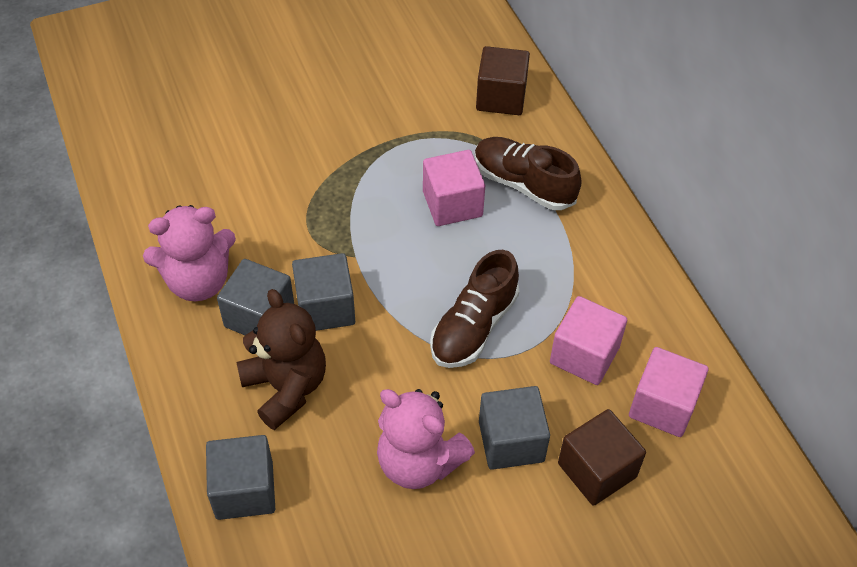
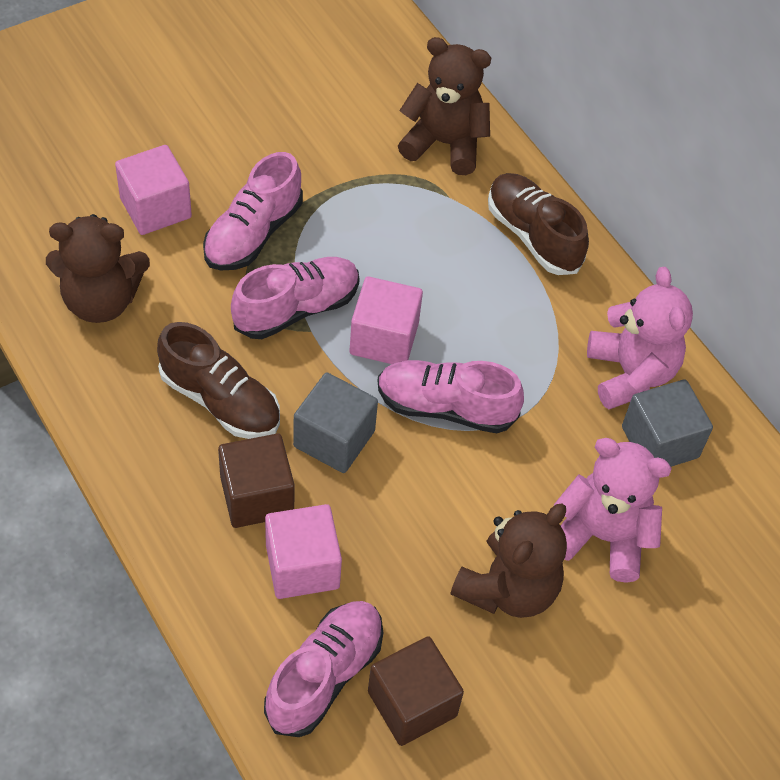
brown teddy bear: [236,289,326,430] = 1 -> [46,214,150,323] [398,37,491,175] [450,503,567,618] = 3
grey cube: [206,435,275,520] [217,259,294,335] [292,253,355,331] [479,386,550,470] = 4 -> [293,373,378,473] [622,379,713,467] = 2
pink shoe: none = 0 -> [203,152,303,270] [231,257,359,339] [264,601,383,737] [378,360,524,433] = 4

